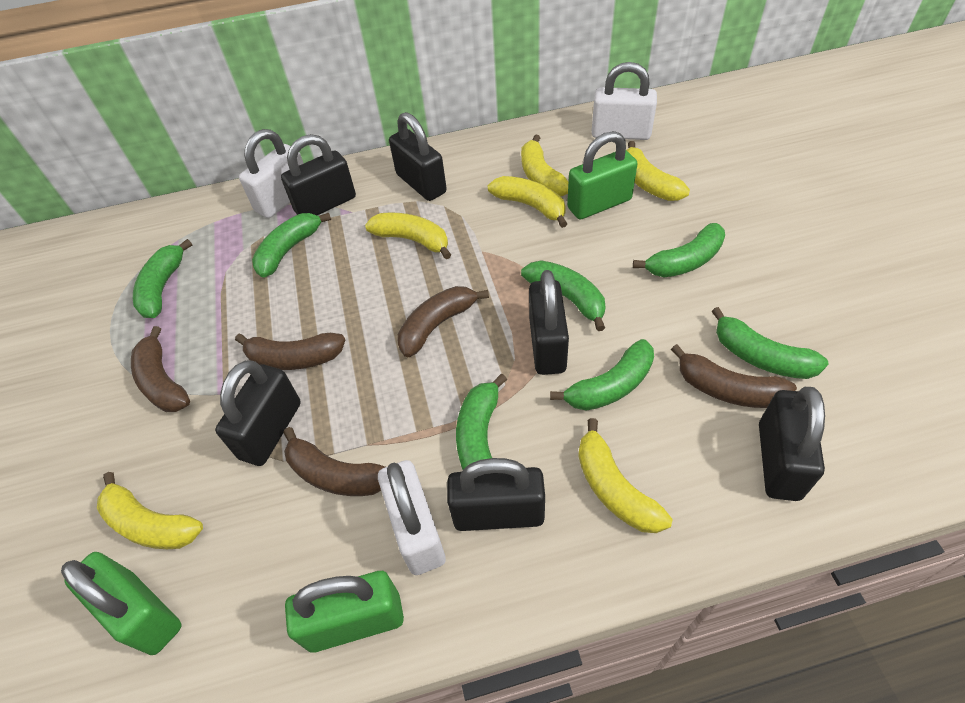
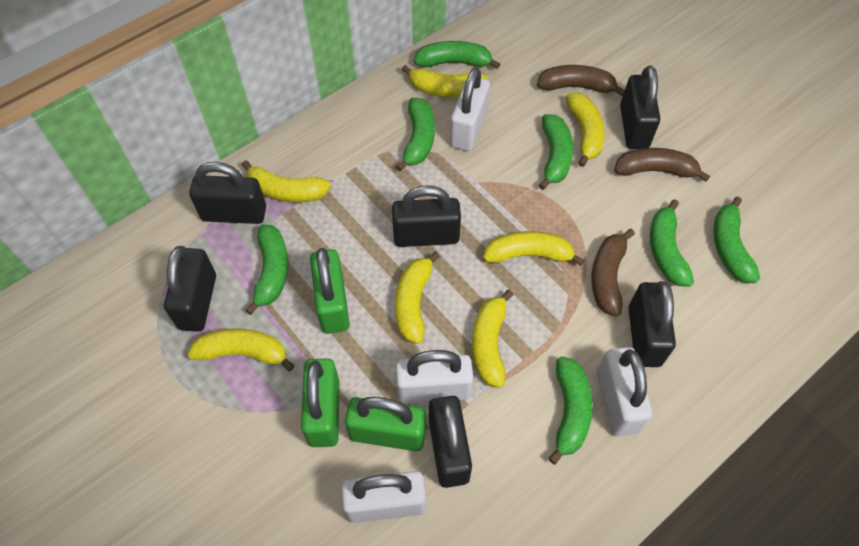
brown banana: [131,326,190,412] [235,333,345,370] [283,427,385,496] [398,286,489,357] [671,344,797,408] = 5 -> [537,65,625,96] [591,229,635,316] [614,148,710,182] = 3
white padlock: [239,129,304,218] [378,460,446,575] [591,62,657,140] = 3 -> [341,471,426,523] [395,350,473,404] [450,68,490,151] [597,347,652,436] = 4
yellow banana: [97,472,203,549] [365,213,451,259] [487,176,567,228] [521,135,568,196] [578,418,672,533] [627,141,690,201] = 6 -> [187,328,295,372] [242,160,331,203] [395,252,440,344] [402,65,488,97] [472,290,514,388] [483,231,585,266] [566,93,605,167] = 7

